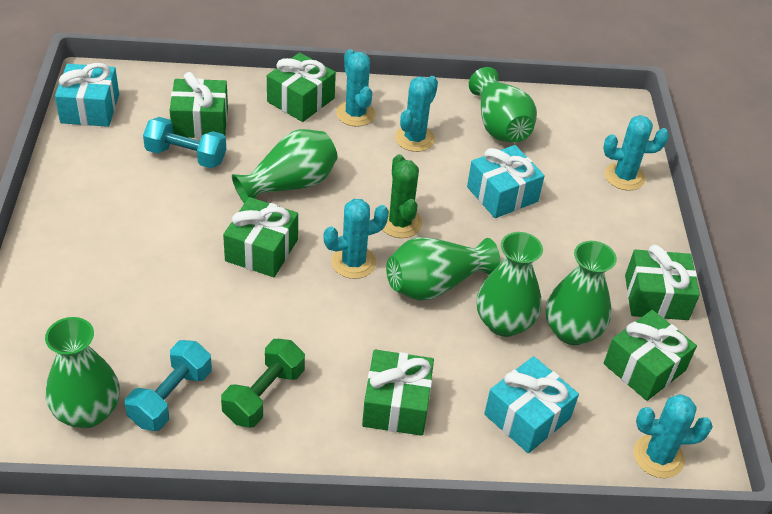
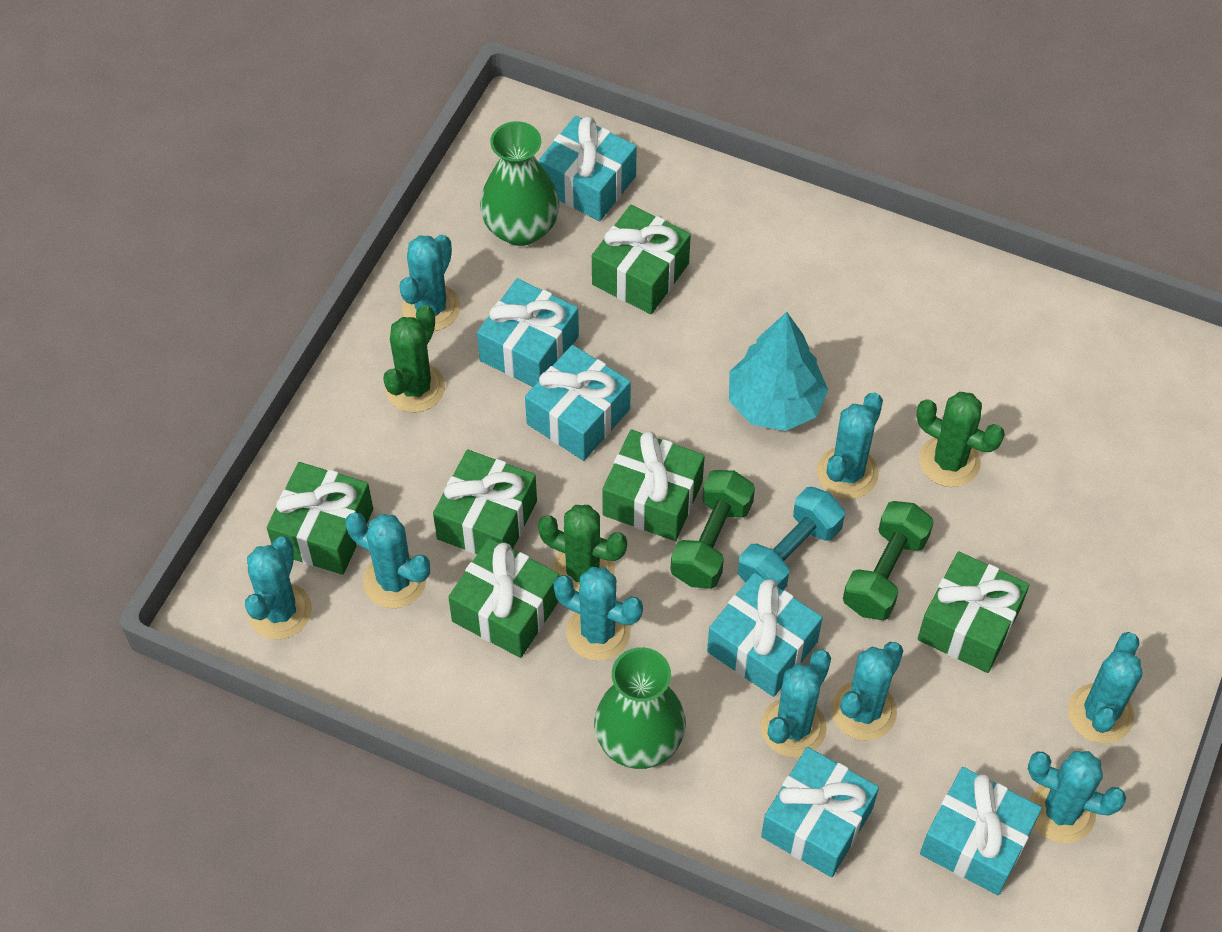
green cactus: [382,154,422,238] = 1 -> [383,305,445,412] [538,505,627,592] [917,392,1005,487] = 3
green dumbbell: [221,339,305,428] = 1 -> [670,470,755,589] [843,501,934,620] = 2
green vase: [45,317,120,428] [232,129,338,203] [386,237,500,301] [469,67,537,142] [477,232,543,337] [546,241,617,345] = 6 -> [480,121,559,246] [594,647,686,769] = 2
turquoise cactus: [324,199,389,279] [336,49,375,127] [395,76,438,152] [603,115,669,191] [634,394,713,478] = 5 -> [245,536,312,639] [346,512,430,608] [399,234,460,331] [553,567,643,661] [760,650,831,757] [817,393,883,499] [831,642,903,740] [1028,751,1126,843] [1068,632,1142,743] = 9
turquoise dumbbell: [125,340,212,431] [143,117,226,168] = 2 -> [738,487,845,590] = 1
turquoise gift: [55,63,119,127] [467,145,545,218] [484,356,579,453] = 3 -> [477,278,579,387] [525,345,631,461] [538,116,637,221] [707,573,822,697] [761,747,879,877] [920,767,1042,895] = 6
turquoise tree: none = 0 -> [729,312,828,431] = 1

